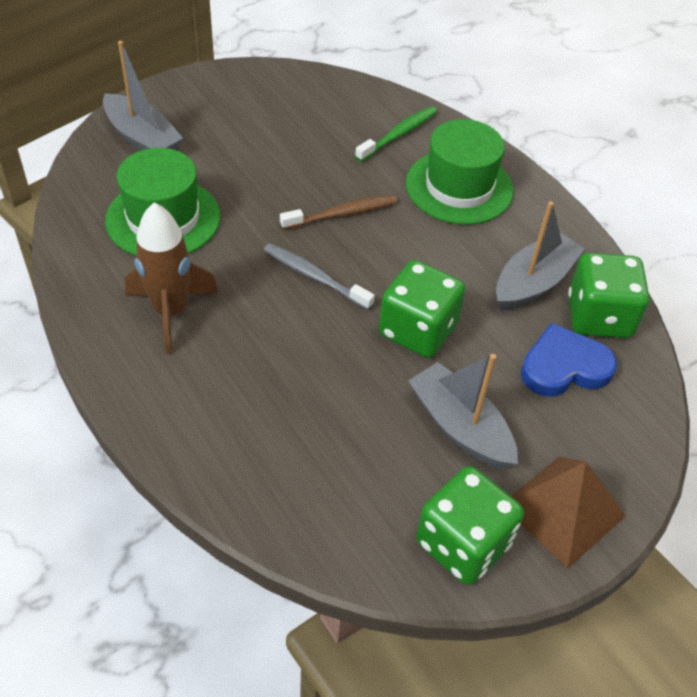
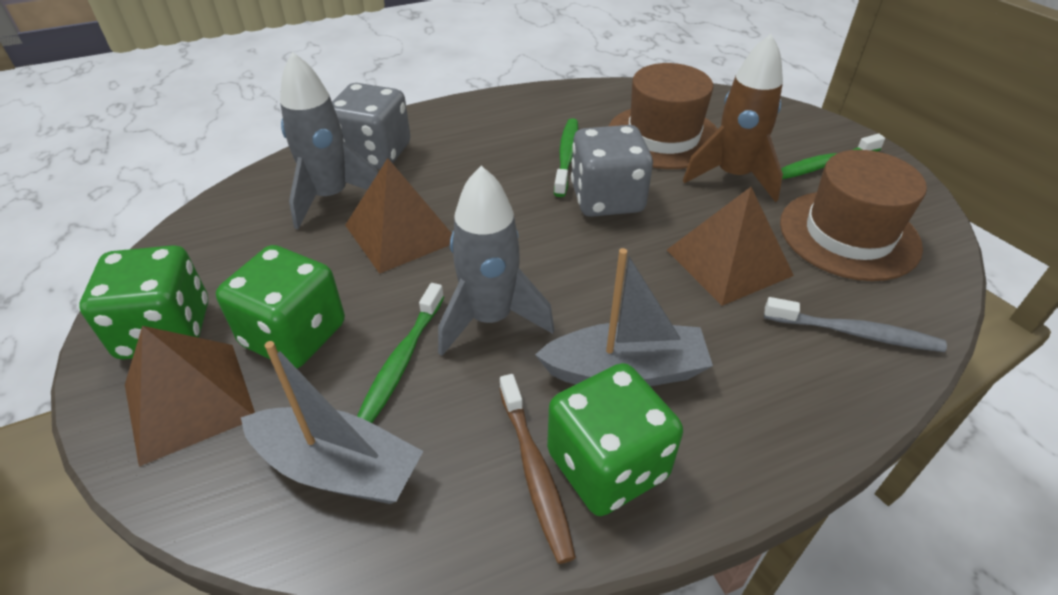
blue heart: [521,323,617,397] = 1 -> none = 0
brown hat: none = 0 -> [609,63,718,169] [780,150,927,281] = 2
brown pyramid: [511,457,626,569] = 1 -> [125,326,255,467] [345,158,452,274] [667,187,794,306] = 3
green hat: [105,148,220,256] [406,119,514,225] = 2 -> none = 0
green toothbrush: [355,106,437,162] = 1 -> [357,283,444,423] [554,118,578,197] [781,133,885,179] = 3
grey boat: [103,41,183,151] [408,354,518,469] [496,201,585,311] = 3 -> [241,341,423,504] [535,248,713,386] = 2
grey dice: none = 0 -> [332,83,411,169] [571,125,653,217] = 2
grey rocket: none = 0 -> [280,52,378,229] [438,166,554,356] = 2

